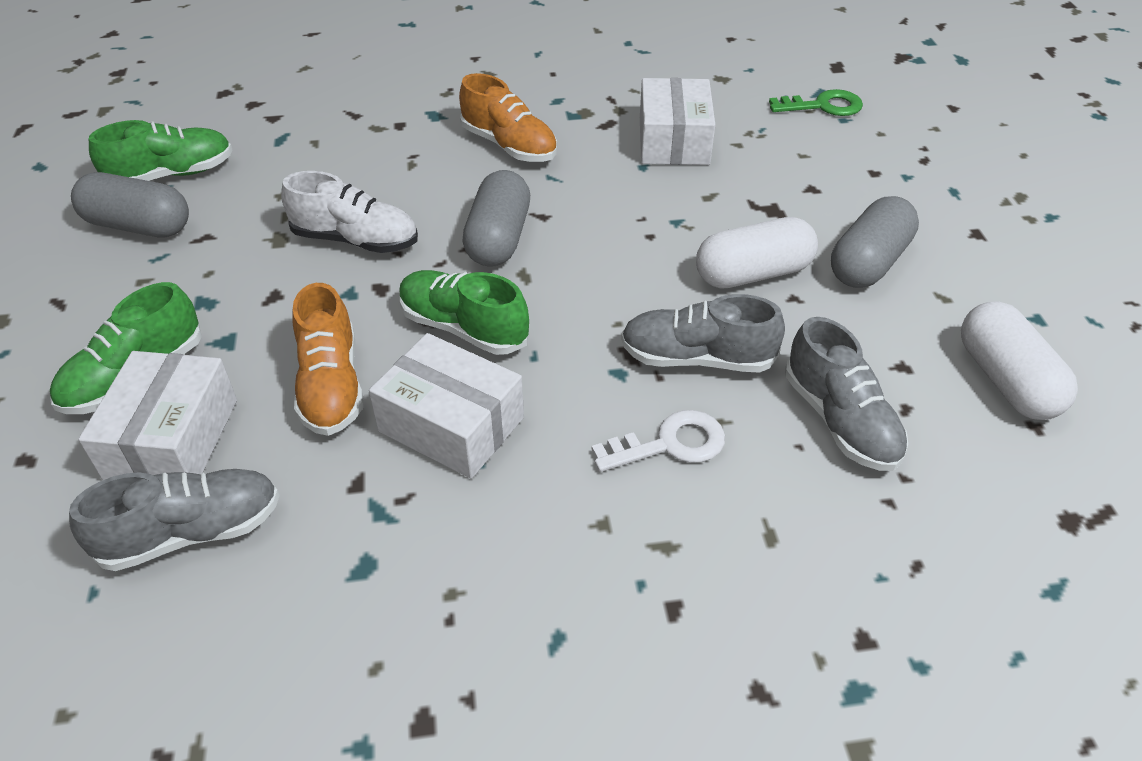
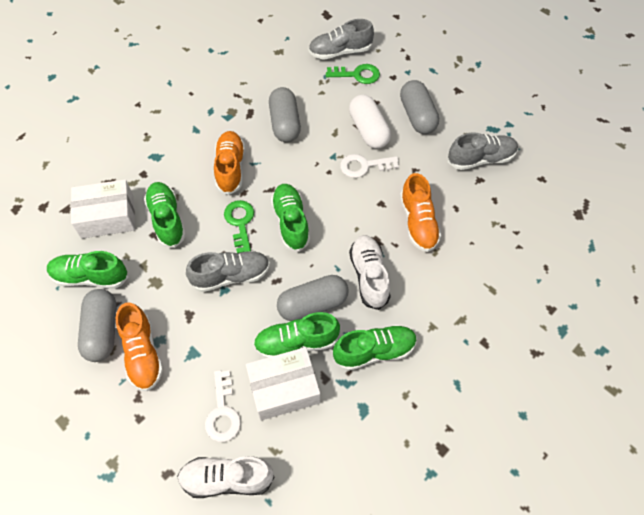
green key: [769,89,863,116] = 1 -> [224,200,254,253] [326,64,380,84] = 2
green shoe: [50,282,202,414] [89,120,232,181] [399,270,529,355] = 3 -> [47,251,129,289] [144,182,186,248] [253,312,340,358] [271,184,310,252] [333,325,417,371] = 5
grey capsule: [71,172,189,238] [462,170,530,266] [831,196,919,288] = 3 -> [78,289,117,362] [269,87,301,142] [277,275,349,321] [400,80,439,134] = 4
orange shoe: [292,283,363,436] [459,73,557,162] = 2 -> [116,302,163,391] [214,131,245,195] [400,173,441,252] = 3
white box: [78,351,237,480] [369,333,524,479] [640,78,715,165] = 3 -> [71,179,135,239] [246,347,320,421] = 2
white capsule: [696,217,818,289] [961,301,1078,420] = 2 -> [349,95,391,149] = 1
white key: [592,410,725,472] = 1 -> [205,370,241,442] [340,154,399,178] = 2
white shoe: [281,171,418,253] = 1 -> [177,456,274,498] [349,235,391,310] = 2

